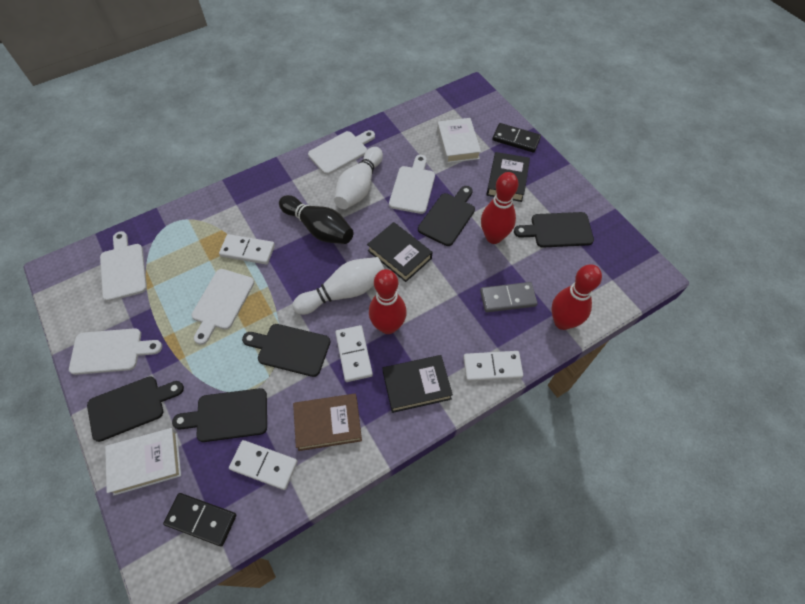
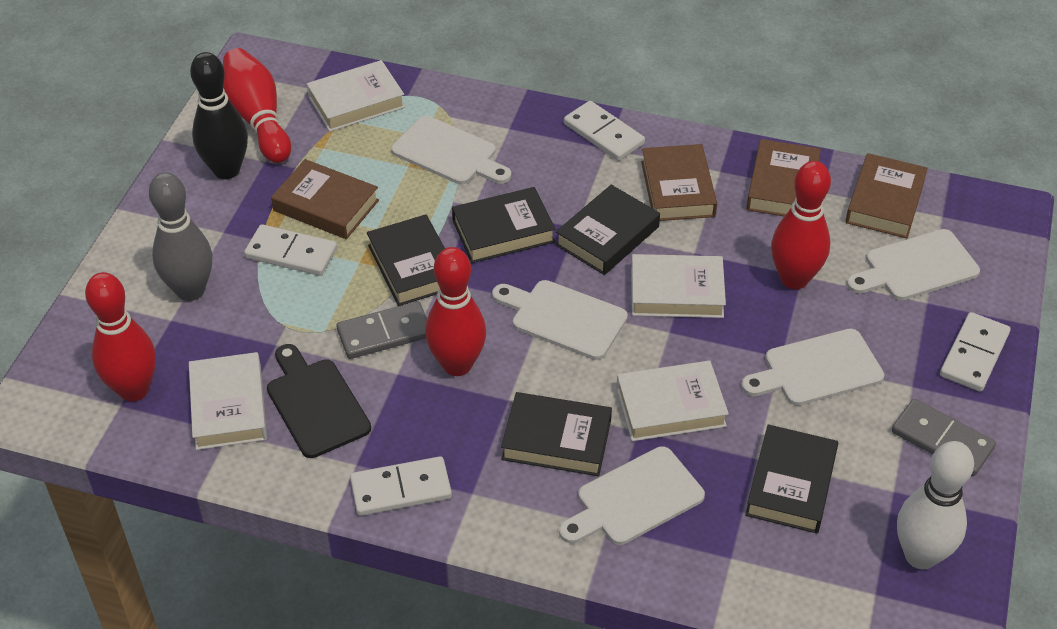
black book: [367,222,432,282] [383,355,453,413] [486,152,530,202] = 3 -> [367,214,445,306] [452,187,555,263] [501,392,612,476] [555,185,660,275] [745,424,838,533] = 5
black cutting board: [87,376,184,442] [172,388,267,442] [242,324,330,377] [418,186,475,246] [514,212,594,248] = 5 -> [267,344,371,458] = 1
black domino: [163,493,236,546] [492,123,541,153] = 2 -> none = 0
brown book: [293,394,362,451] = 1 -> [271,159,379,239] [641,144,717,221] [746,139,821,216] [845,153,928,239] = 4
grey bowling pin: none = 0 -> [149,172,212,301] = 1
grey domino: [480,282,538,312] = 1 -> [337,301,427,359] [892,399,996,476] = 2
red bowling pin: [369,269,407,334] [481,172,519,244] [551,264,602,330] = 3 -> [85,272,156,402] [223,48,291,163] [425,247,486,376] [771,161,831,289] = 4
white book: [105,428,181,495] [437,118,481,163] = 2 -> [189,352,267,450] [307,60,405,132] [616,361,729,441] [631,254,726,318] = 4
white bowling pin: [292,257,384,315] [334,147,383,209] = 2 -> [897,441,974,569] = 1

